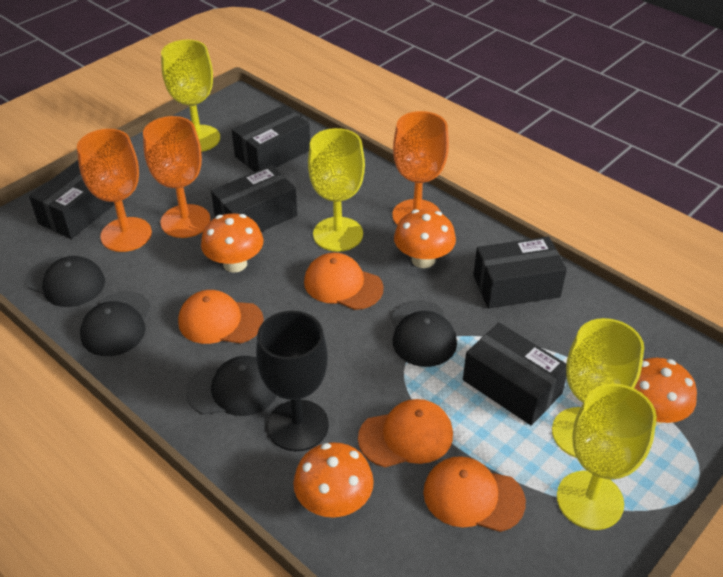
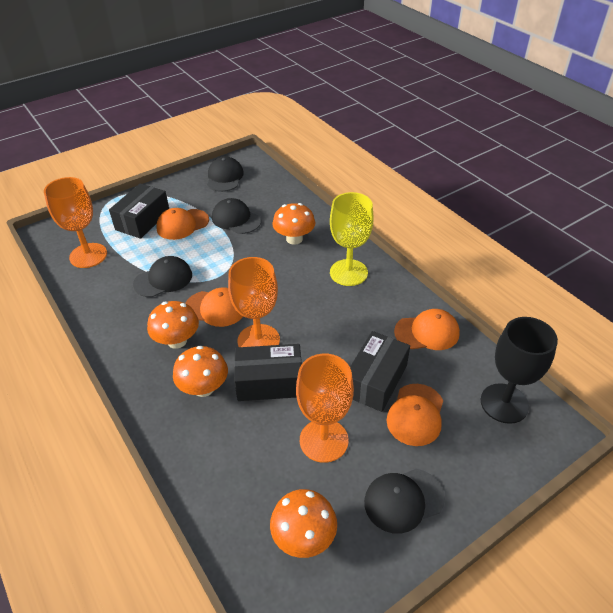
black box: [29,160,115,239] [211,165,297,232] [232,105,310,172] [463,323,567,426] [473,236,567,309] = 5 -> [109,183,169,239] [234,344,302,401] [350,331,410,412] = 3
yellow goblet: [161,39,220,152] [308,128,365,252] [552,318,644,458] [557,384,657,530] = 4 -> [330,192,374,286] = 1

